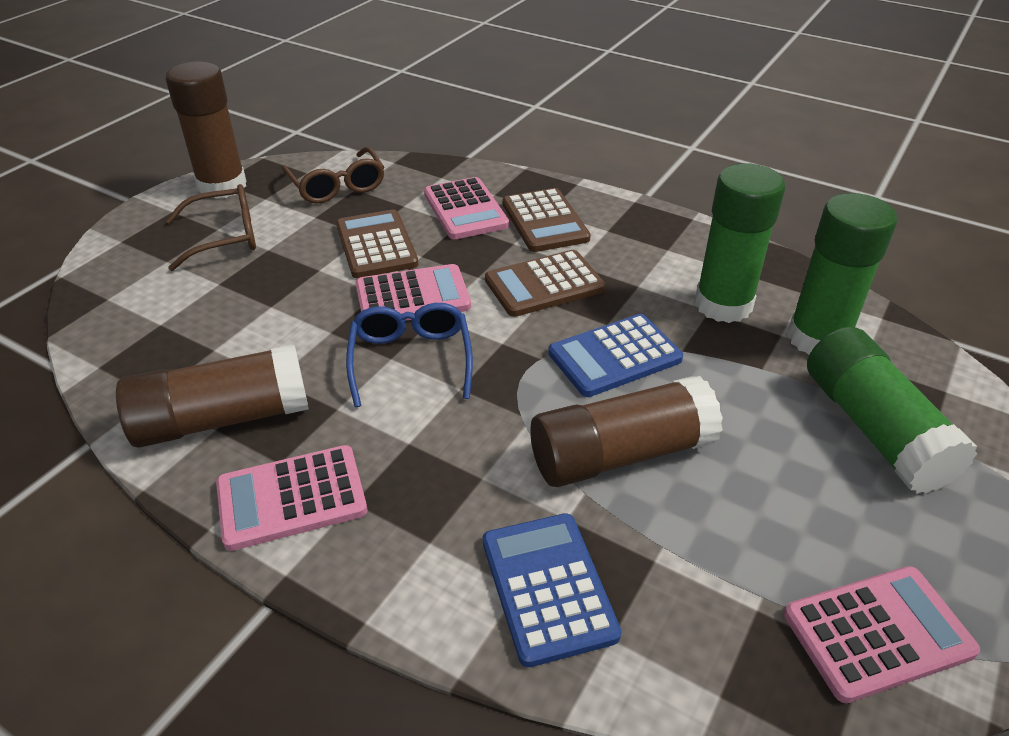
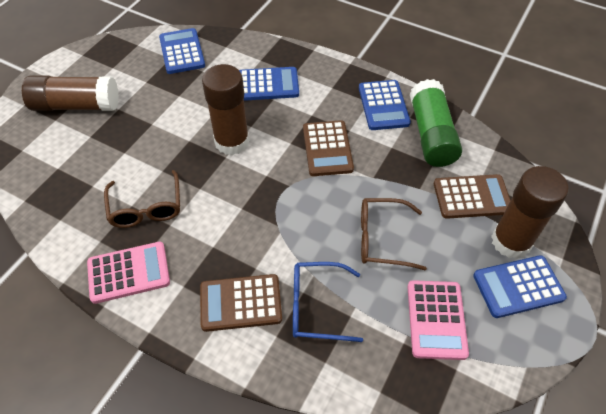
blue calculator: [483,513,621,667] [548,314,683,397] = 2 -> [159,28,205,74] [239,67,299,101] [359,80,411,130] [473,255,567,318] = 4
green glue stick: [695,164,785,323] [787,193,897,355] [807,327,977,494] = 3 -> [410,79,462,167] = 1
pink calculator: [216,445,367,551] [355,264,471,321] [424,177,509,240] [784,566,980,703] = 4 -> [87,242,170,304] [408,280,469,360] = 2

